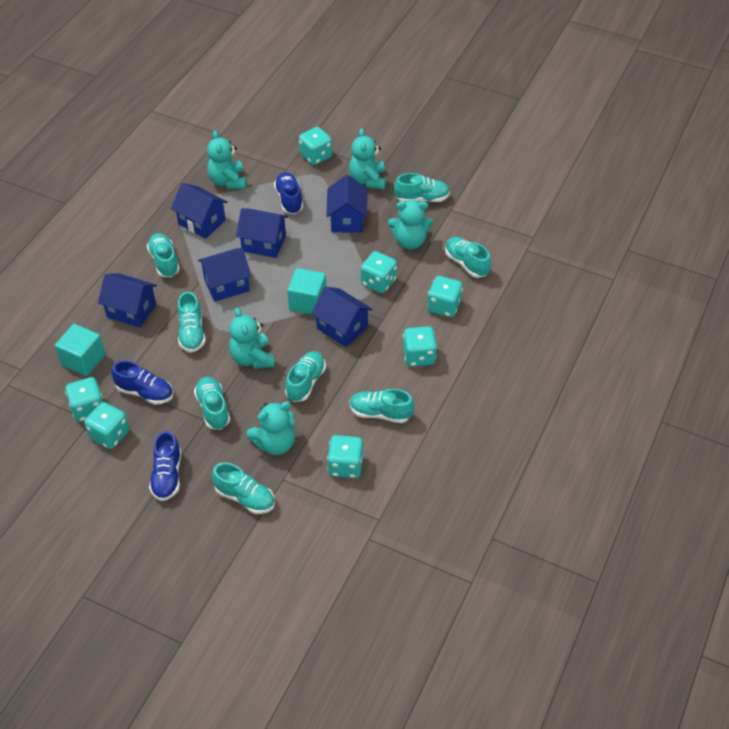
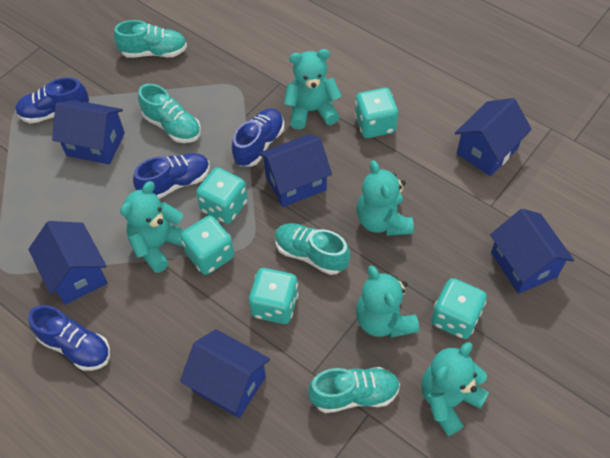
blue shoe: [111,360,173,405] [149,431,181,501] [274,172,303,214] = 3 -> [15,77,89,123] [28,305,110,371] [133,153,210,199] [232,108,284,167] = 4
turquoise cube: [55,324,105,376] [287,268,326,314] = 2 -> none = 0
turquoise dice: [65,377,103,422] [84,402,129,449] [299,127,332,165] [327,435,364,478] [361,251,397,293] [403,326,437,367] [427,276,463,317] = 7 -> [181,215,234,275] [196,168,248,224] [249,268,299,324] [355,88,398,138] [431,278,487,339] = 5
turquoise shoe: [147,233,180,277] [177,292,206,353] [194,377,230,430] [212,462,275,514] [285,351,326,402] [350,389,414,423] [394,173,450,202] [445,237,491,278] = 8 -> [114,20,187,58] [138,84,201,143] [275,223,350,275] [308,367,400,413] = 4

